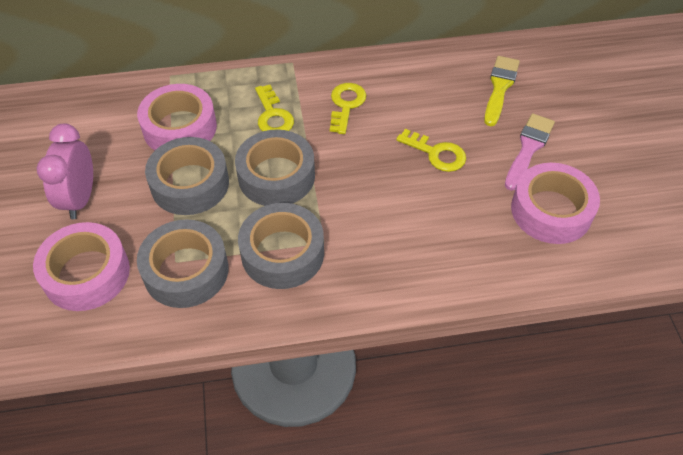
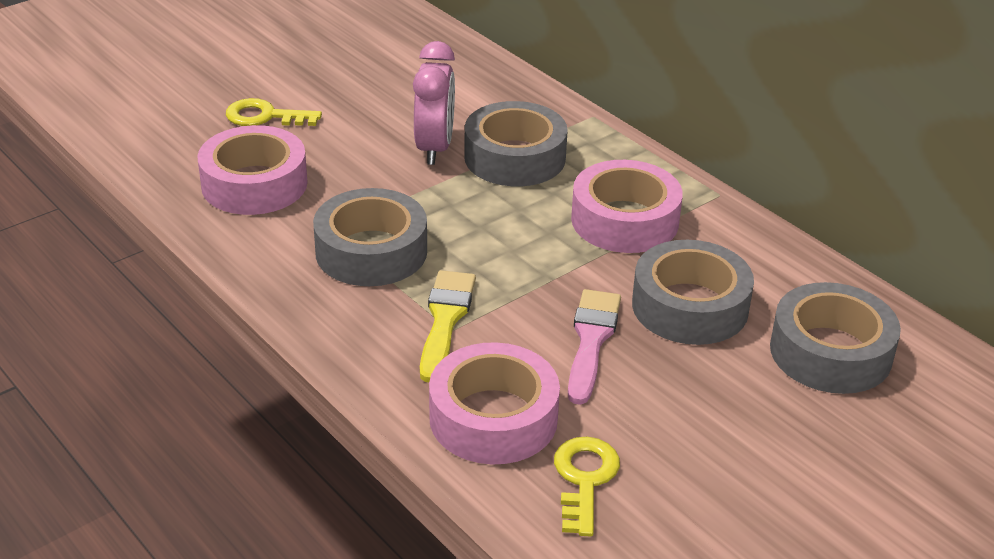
yellow key: [255,85,294,131] [330,83,366,134] [396,129,466,172] = 3 -> [226,98,322,126] [554,437,620,537] = 2

